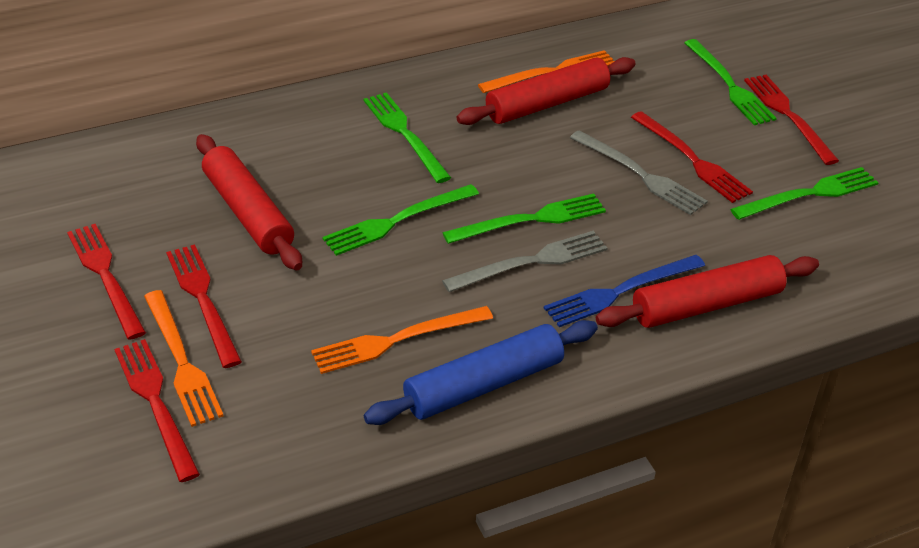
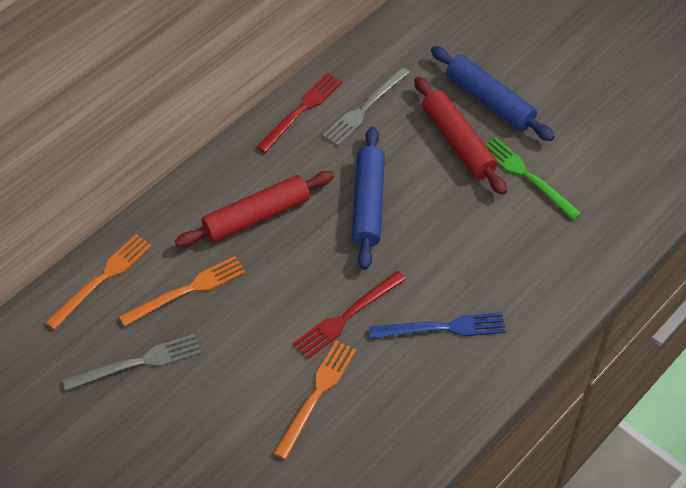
blue rolling pin: [364,320,598,425] = 1 -> [352,127,385,270] [431,46,555,141] = 2
green fork: [322,184,479,256] [363,92,451,183] [442,194,606,244] [685,39,777,125] [730,167,879,220] = 5 -> [485,137,582,220] = 1
red fork: [67,224,146,340] [114,339,200,482] [166,245,242,368] [631,111,753,203] [744,75,839,165] = 5 -> [256,73,342,153] [293,271,406,359] = 2
red rolling pin: [196,134,302,270] [457,57,636,125] [596,255,819,328] = 3 -> [175,171,334,247] [414,77,507,195] = 2

